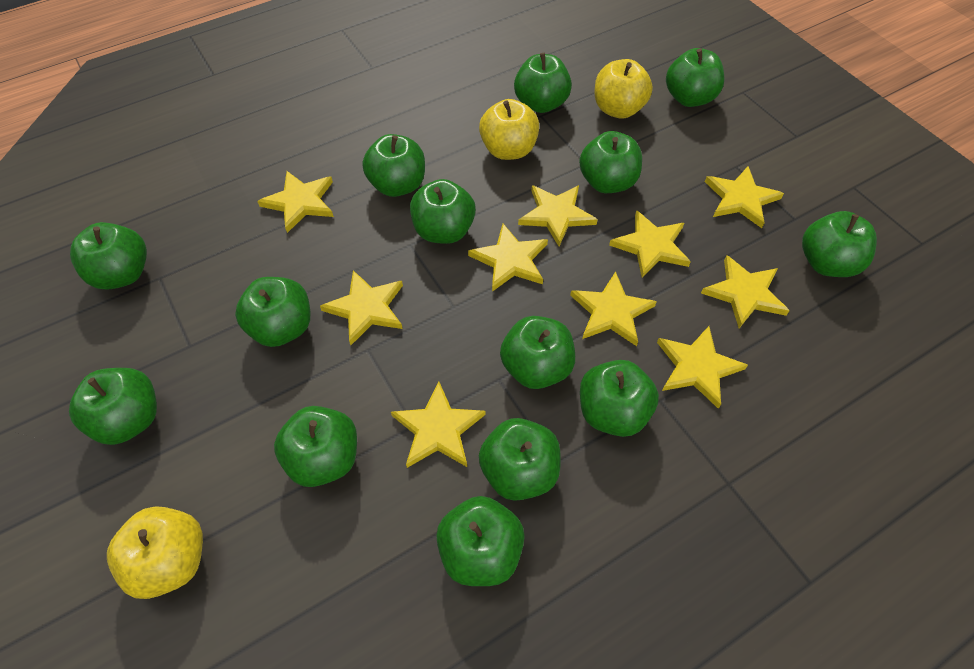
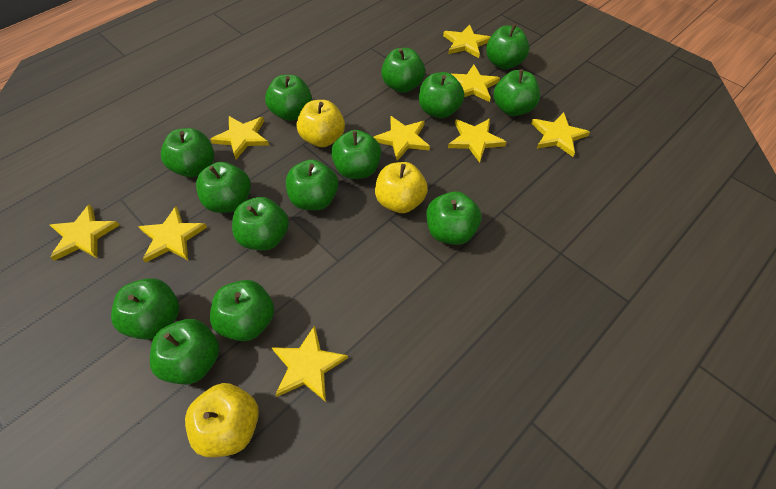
yellow star: [257,171,334,233] [320,270,403,345] [391,382,485,468] [468,224,548,292] [518,185,598,246] [570,271,657,346] [609,210,691,278] [657,326,748,409] [701,255,790,328] [705,166,784,228] = 10 -> [50,204,119,261] [138,206,207,263] [210,116,269,159] [271,325,348,402] [374,116,430,161] [443,24,490,58] [448,119,506,163] [452,65,500,102] [531,112,590,157] = 9

